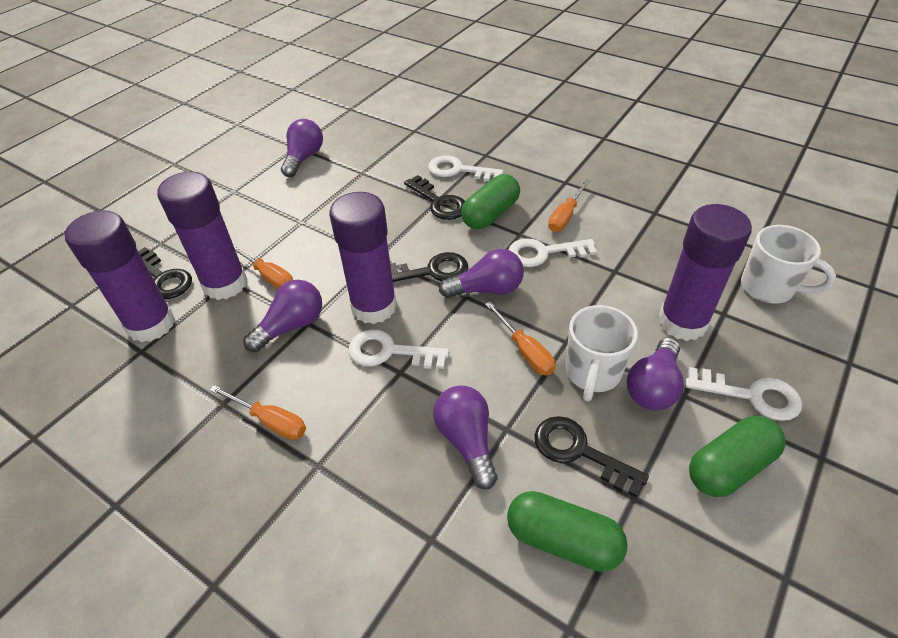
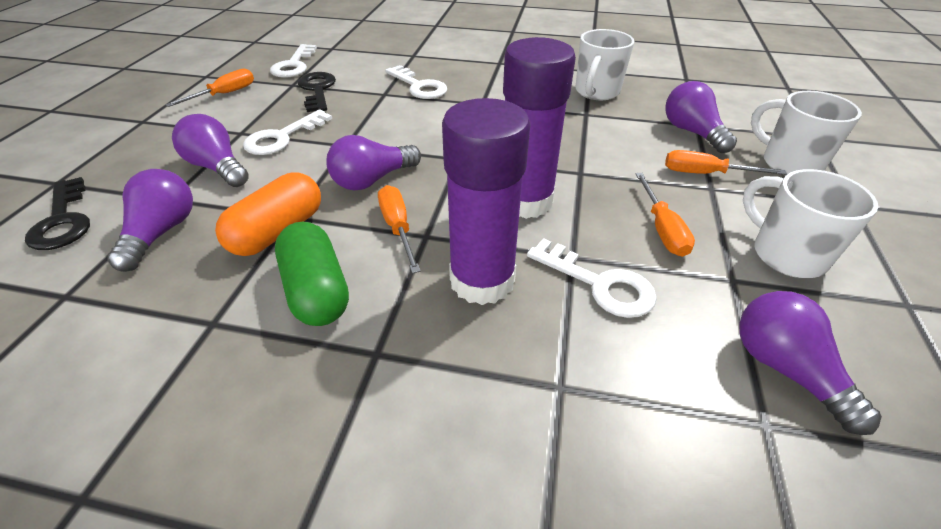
black key: [138,247,192,299] [391,252,468,282] [404,175,465,220] [534,416,649,497] = 4 -> [25,177,90,250] [298,72,336,112] = 2
green capsule: [461,174,520,229] [507,491,628,572] [689,416,786,497] = 3 -> [275,222,349,326] = 1
orange capsule: none = 0 -> [215,172,321,256] = 1
purple glue stick: [65,210,175,342] [157,171,247,300] [329,192,397,324] [658,204,752,341] = 4 -> [442,98,530,305] [503,37,576,219] = 2
white mug: [565,305,638,401] [741,225,836,304] = 2 -> [576,29,635,100] [743,169,878,278] [751,91,862,176] = 3

